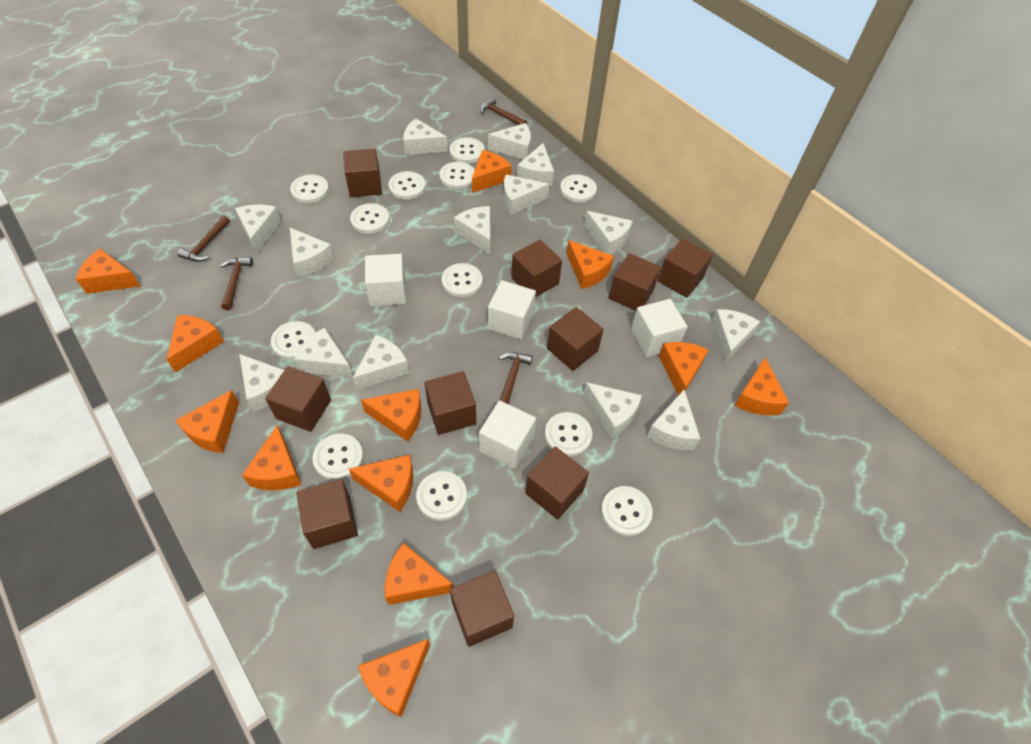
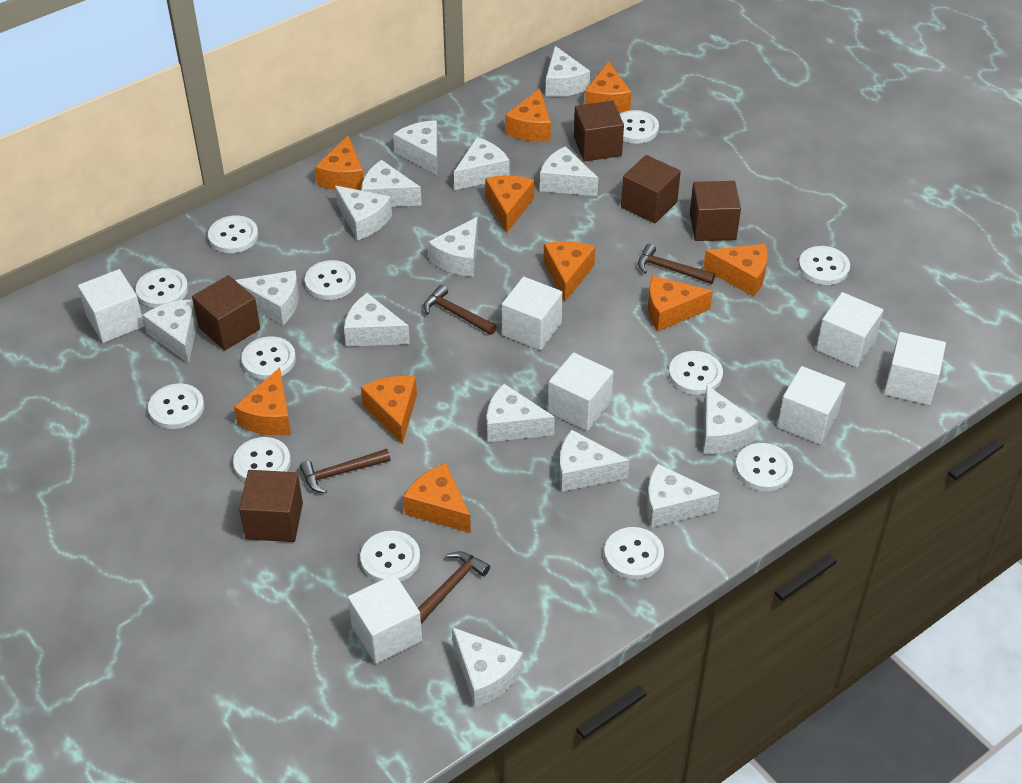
brown cube: [265,366,331,432] [296,479,358,549] [343,149,382,197] [425,371,476,435] [450,570,514,647] [511,240,562,297] [525,446,589,520] [547,307,604,371] [609,253,661,311] [658,239,713,298] = 10 -> [192,275,260,351] [239,470,303,542] [574,100,624,162] [621,155,681,224] [690,181,741,241] = 5
orange cheese: [76,249,140,294] [166,315,224,373] [175,390,239,453] [242,425,302,490] [349,455,413,512] [358,639,430,717] [361,389,421,442] [385,543,454,605] [472,150,512,193] [567,240,614,289] [659,342,709,395] [734,358,789,416] = 12 -> [234,367,291,435] [315,135,364,190] [361,376,417,445] [403,463,471,533] [485,175,534,233] [505,89,551,142] [544,241,595,302] [584,61,632,112] [648,276,713,331] [703,244,768,297] = 10
white cheese: [235,205,281,253] [239,354,284,412] [290,228,334,277] [294,328,353,378] [353,335,409,390] [403,119,448,155] [454,206,490,254] [488,123,531,159] [504,175,549,215] [517,143,554,186] [583,382,642,438] [584,211,632,254] [647,390,700,450] [711,309,760,364] = 14 -> [142,299,197,364] [235,270,299,325] [335,186,392,240] [344,293,410,347] [361,160,422,207] [393,120,438,175] [428,217,478,277] [452,627,523,707] [454,137,509,190] [487,384,555,442] [540,146,598,196] [546,46,590,97] [559,430,630,492] [647,464,720,528] [703,386,759,454] = 15
white cube: [365,254,406,306] [479,400,536,469] [488,280,536,340] [631,299,688,357] = 4 -> [78,269,144,343] [348,574,422,664] [502,277,563,350] [548,353,614,431] [777,366,846,445] [816,292,883,368] [884,332,946,405] = 7

